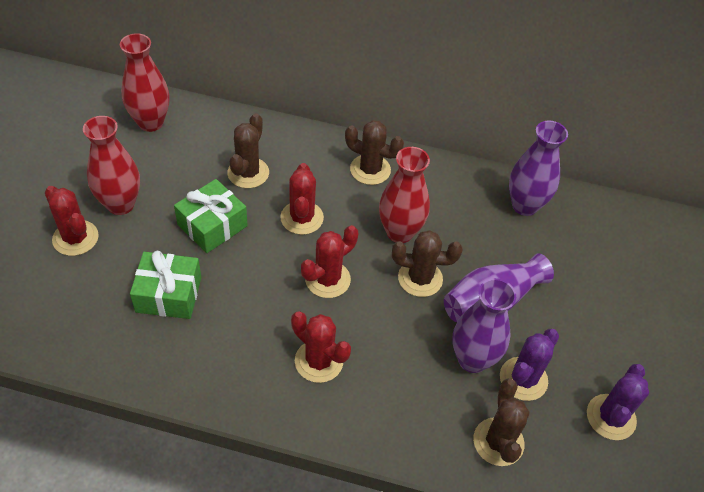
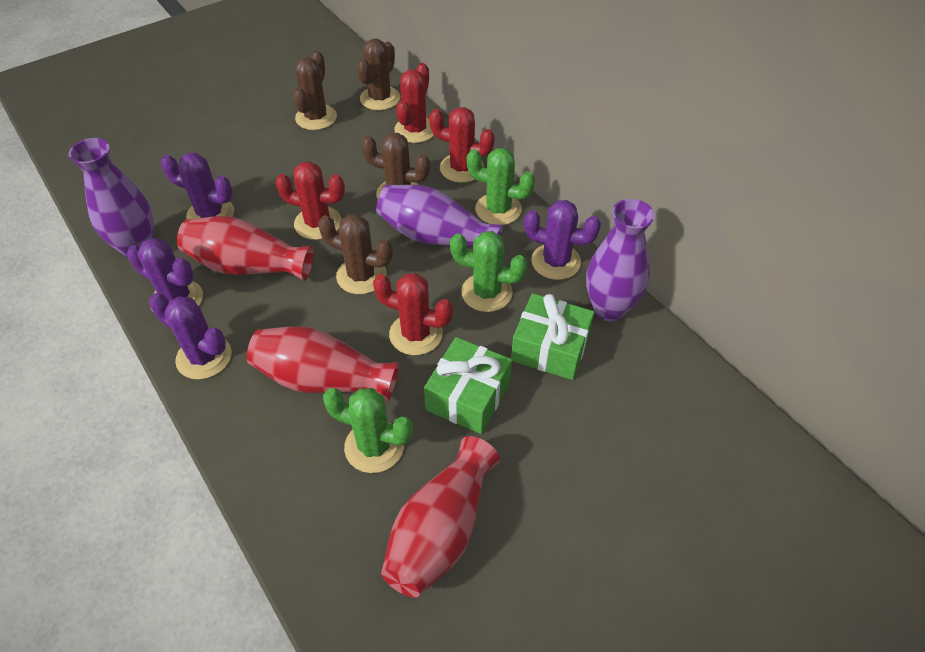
green cactus: none = 0 -> [323,388,413,473] [450,231,527,312] [467,148,535,225] = 3
purple cactus: [500,329,559,401] [587,364,649,440] = 2 -> [127,238,203,313] [149,293,232,380] [161,153,234,220] [524,200,601,280] = 4

